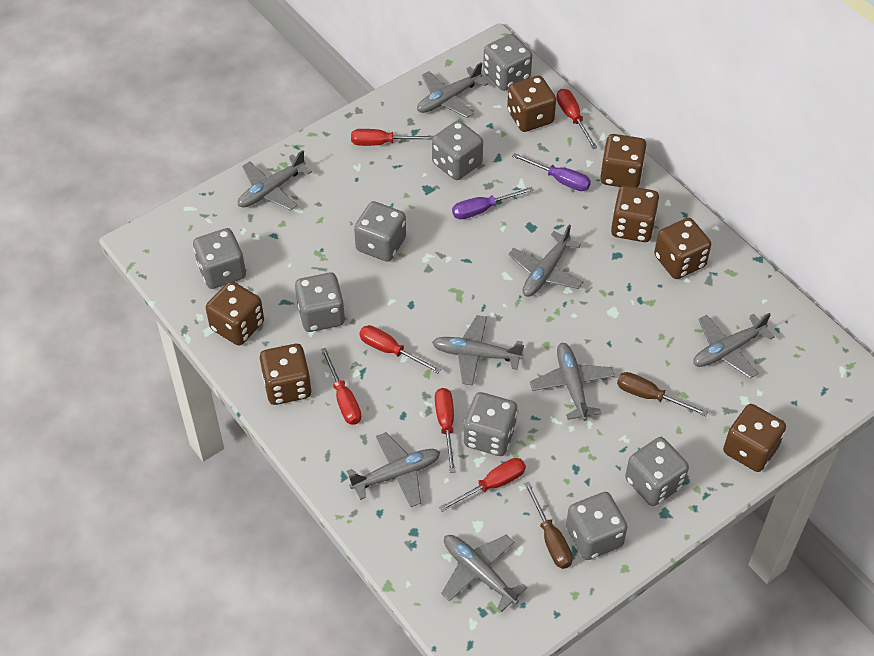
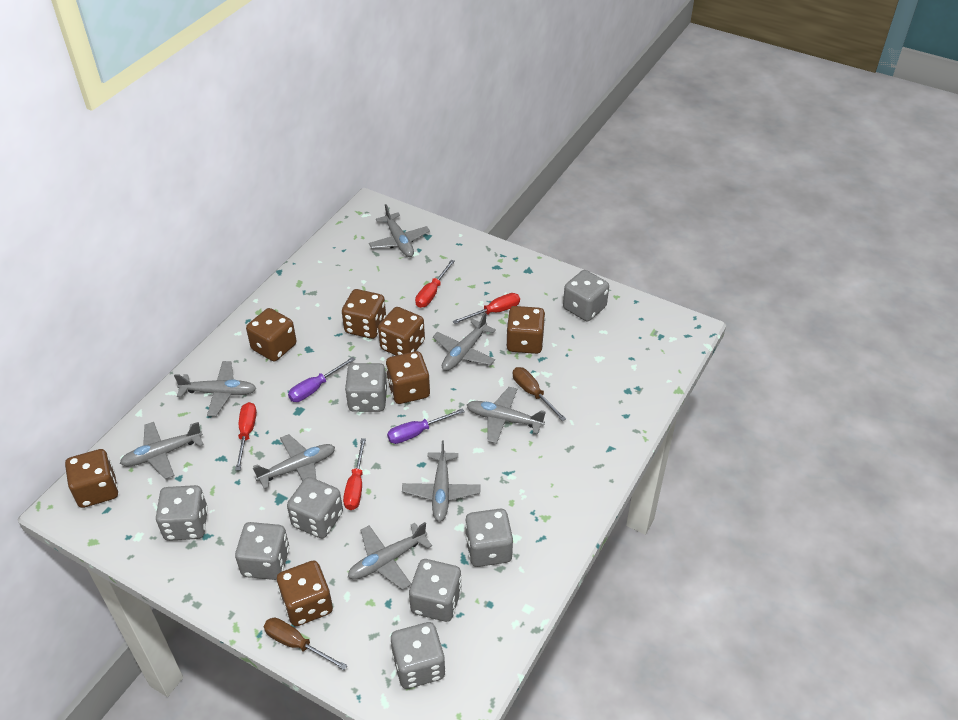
red screwdriver: [321,348,361,425] [351,129,434,146] [359,325,441,373] [435,388,456,473] [439,458,526,512] [557,89,598,149] = 6 -> [235,402,257,471] [343,438,366,510] [415,260,455,308] [453,293,520,324] = 4

